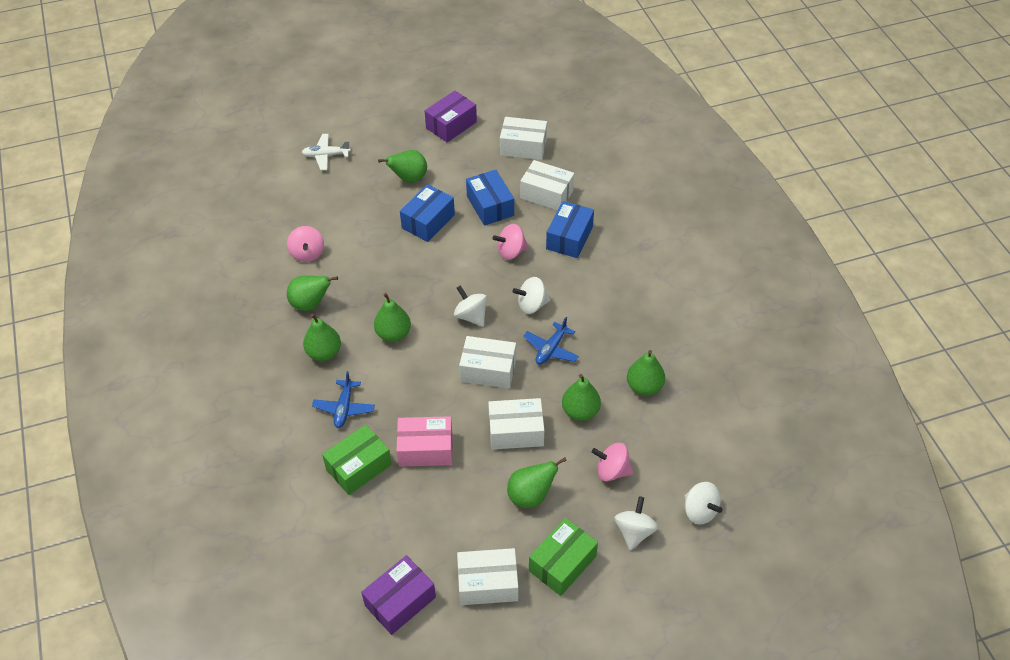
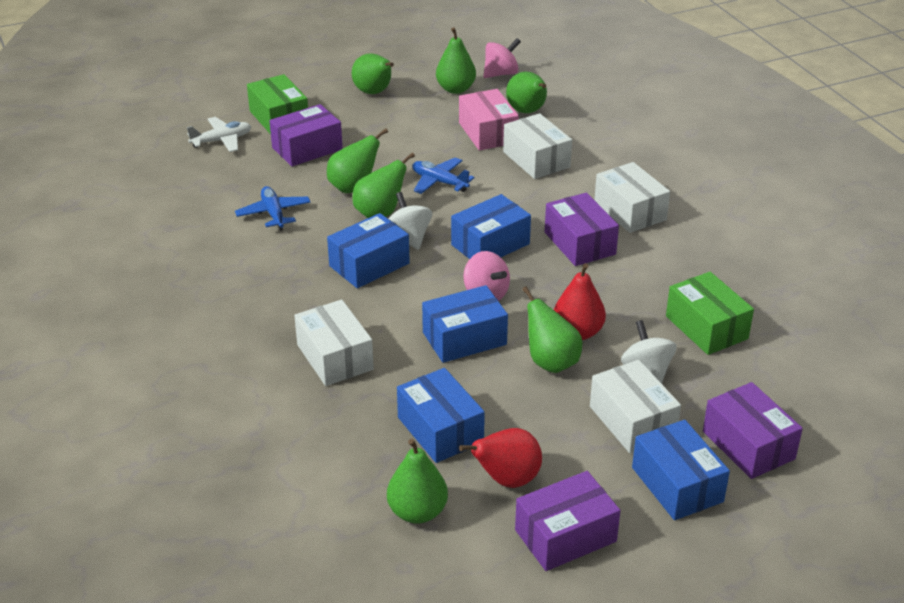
blue box: [400,184,455,242] [466,170,514,226] [546,201,594,258] = 3 -> [327,213,410,288] [397,368,485,463] [422,285,508,363] [451,194,531,259] [632,420,730,520] = 5
pink spinning top: [287,226,324,262] [493,224,528,260] [592,443,633,481] = 3 -> [463,251,510,301] [484,38,521,78] = 2
purple box: [361,555,436,635] [425,91,477,142] = 2 -> [269,104,343,166] [515,471,620,571] [545,193,619,266] [703,382,803,479] = 4
red pear: none = 0 -> [459,428,542,488] [554,263,606,340] = 2
white box: [457,548,518,605] [459,336,516,388] [488,398,544,450] [500,117,547,160] [520,160,574,210] = 5 -> [294,300,374,386] [503,113,572,179] [590,360,681,453] [594,162,670,233] = 4
white spinning top: [454,285,487,327] [512,277,550,314] [614,496,658,550] [684,482,722,524] = 4 -> [388,192,432,250] [621,320,677,384] = 2

